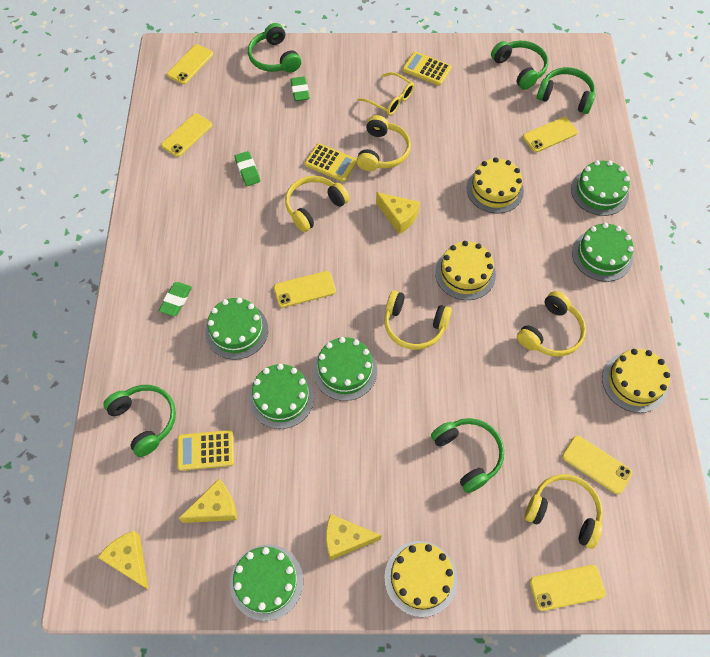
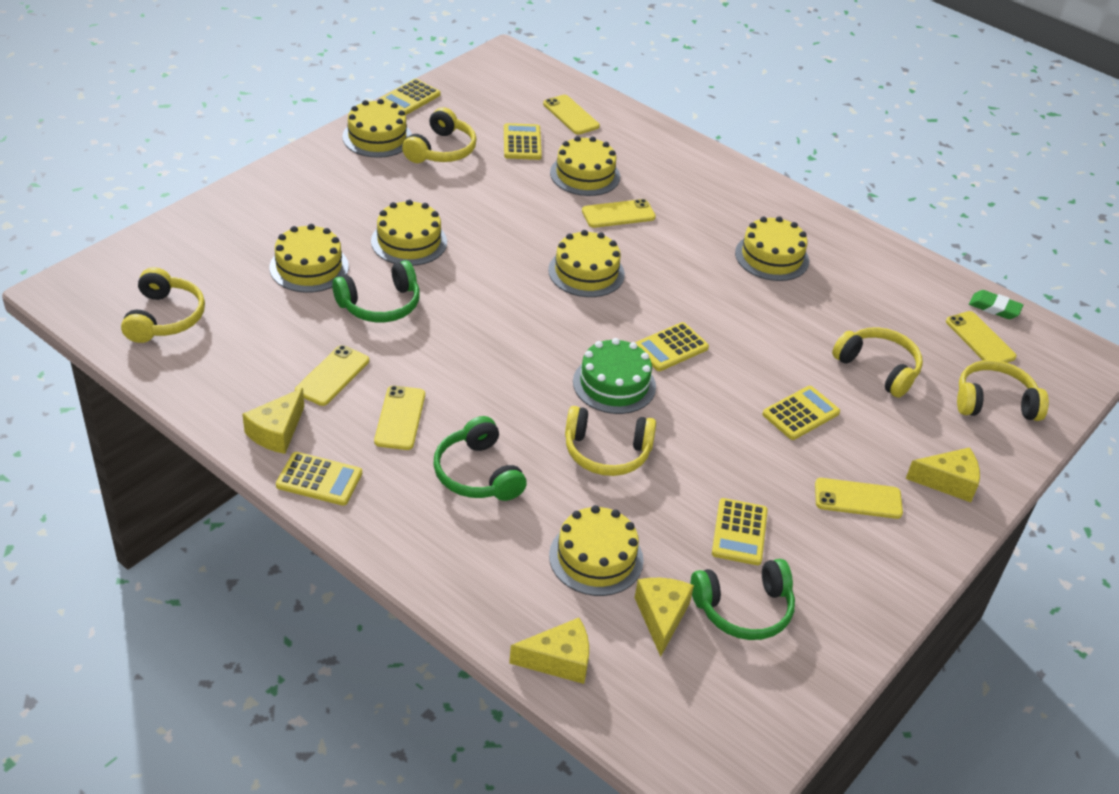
green cake: [205,298,268,360] [230,545,303,621] [249,364,314,429] [313,337,377,401] [571,160,630,216] [572,223,634,282] = 6 -> [573,338,656,414] = 1
green eraser: [159,282,192,316] [235,151,260,186] [290,77,310,101] = 3 -> [969,290,1023,319] = 1
green headphones: [103,385,176,457] [248,23,301,73] [431,418,504,493] [491,41,548,90] [537,67,596,114] = 5 -> [332,260,420,322] [434,416,527,501] [691,559,795,640] = 3
yellow cake: [384,541,458,617] [435,241,496,300] [466,157,524,213] [602,349,670,413] = 4 -> [270,224,349,293] [342,99,412,158] [371,199,447,266] [548,230,625,297] [549,505,644,596] [550,136,620,196] [735,216,809,281] = 7
yellow calculator: [177,430,234,471] [304,143,357,182] [402,52,452,86] = 3 -> [276,452,362,506] [379,79,440,115] [504,123,542,160] [635,322,709,371] [712,498,768,565] [762,386,840,440] = 6
yellow glasses: [357,72,414,115] = 1 -> none = 0

